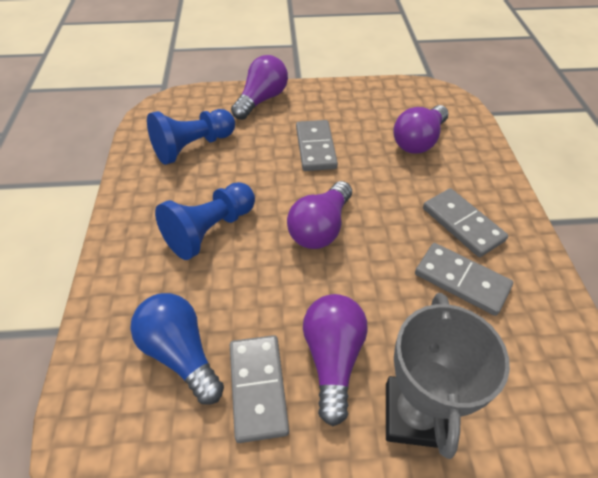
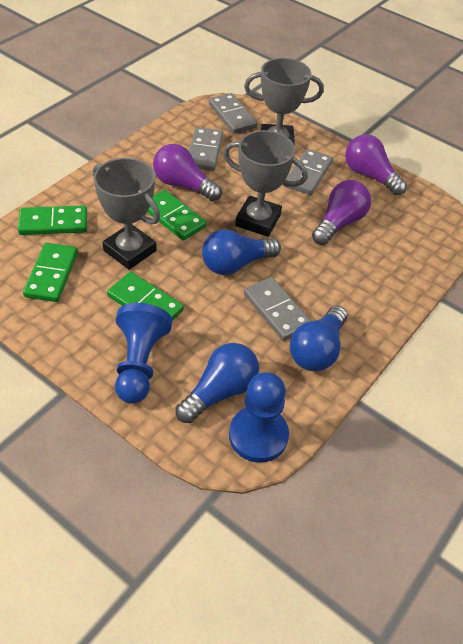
blue light bulb: [130,293,224,405] = 1 -> [176,343,259,423] [202,229,281,275] [290,305,347,371] = 3
green domino: none = 0 -> [18,206,87,235] [23,243,78,302] [107,272,184,321] [147,190,207,241] = 4
grey trophy: [386,293,510,459] = 1 -> [93,158,160,270] [223,130,308,237] [244,58,324,146] = 3
purple light bulb: [231,55,288,120] [287,181,352,249] [303,294,368,426] [393,105,449,154] = 4 -> [153,144,222,201] [312,180,371,245] [345,134,407,195] = 3

